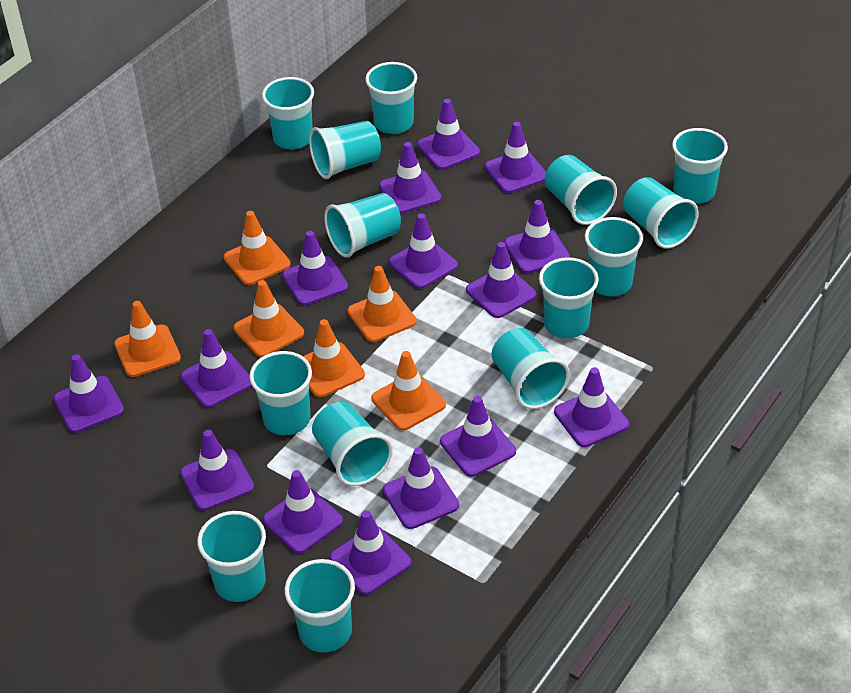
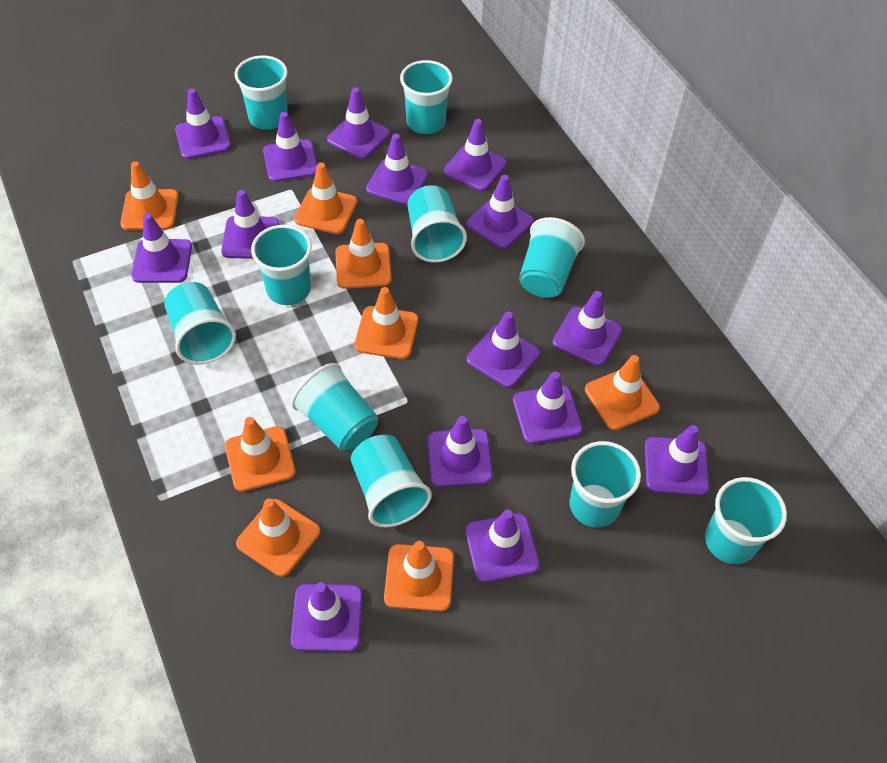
orange traffic cone: [114,301,181,377] [224,211,291,285] [233,280,304,357] [303,319,365,397] [347,266,417,342] [372,351,446,431] = 6 -> [120,161,179,230] [225,417,296,492] [236,499,321,577] [294,162,357,234] [335,219,392,289] [354,287,418,359] [384,541,454,612] [585,355,660,430] = 8
turquoise cup: [197,511,266,602] [249,351,312,435] [262,77,314,149] [285,559,355,653] [309,121,381,179] [312,402,393,486] [324,193,401,258] [365,62,417,134] [492,328,570,409] [539,257,599,339] [545,155,617,225] [585,217,643,296] [623,177,699,248] [672,128,728,203] = 14 -> [164,282,236,365] [234,55,288,130] [251,225,312,305] [291,363,378,451] [351,435,432,527] [400,60,453,134] [408,185,467,263] [519,217,585,298] [569,441,641,527] [705,477,787,564] = 10

